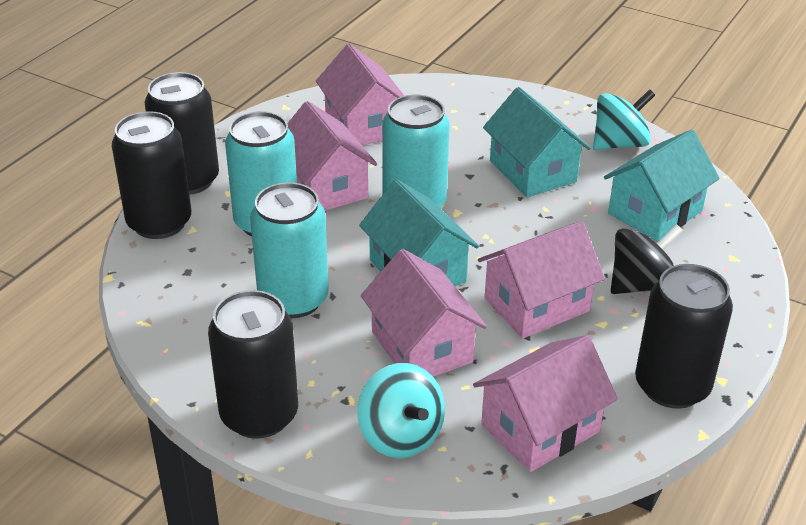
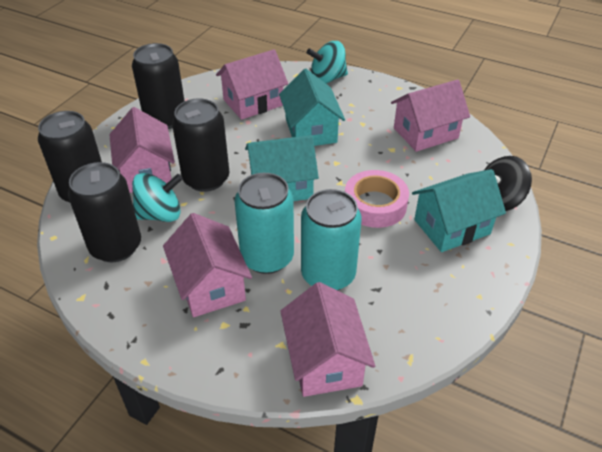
pink tape: none = 0 -> [345,170,409,228] = 1
turquoise can: [225,111,297,236] [250,182,329,318] [382,95,450,207] = 3 -> [234,173,294,274] [301,189,362,291] = 2

